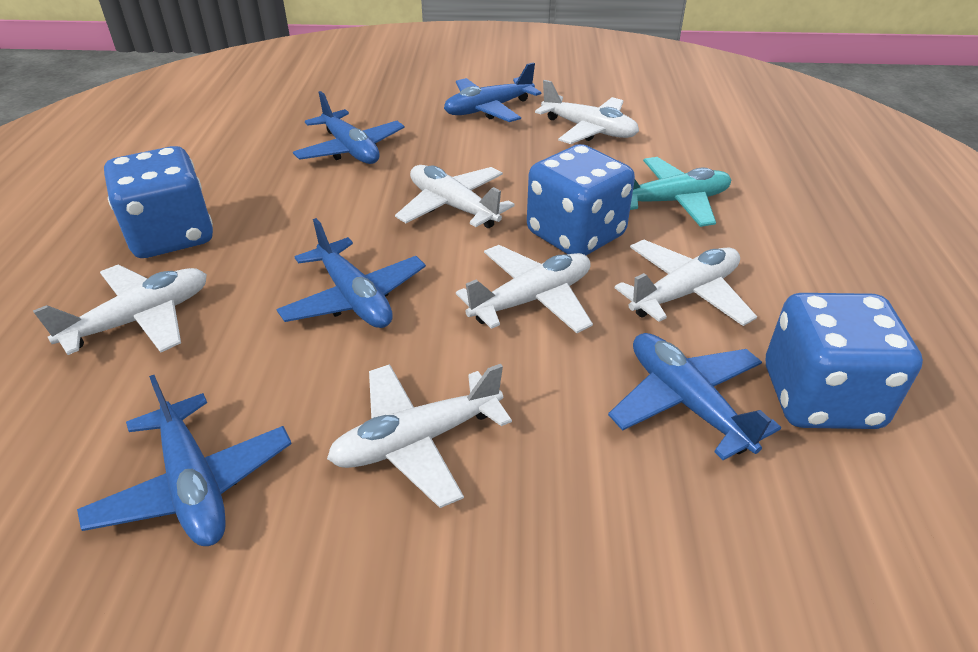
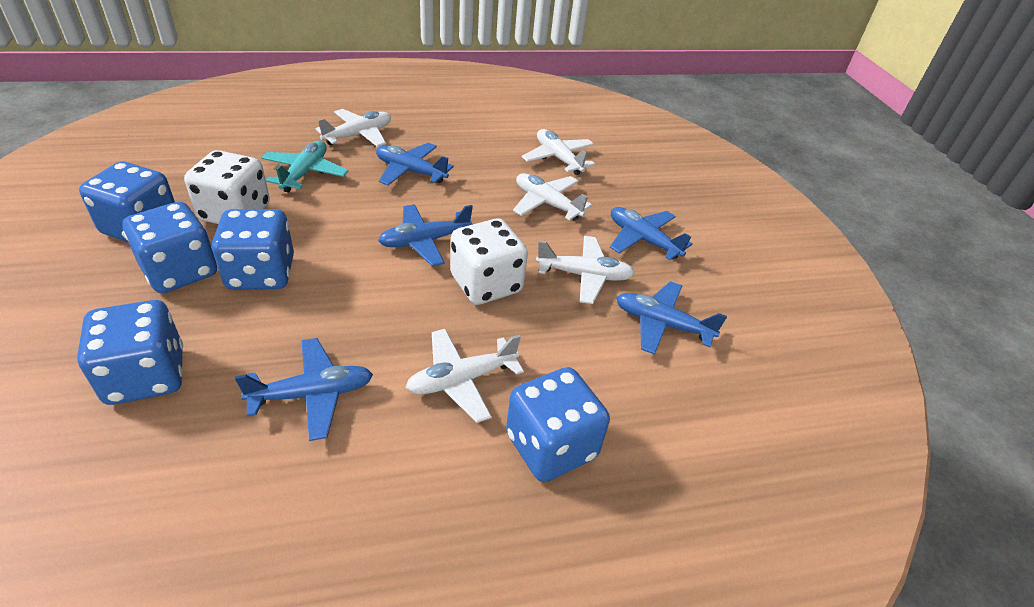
blue dice: [104,146,213,258] [527,144,635,255] [766,293,923,429] = 3 -> [77,300,183,405] [79,162,175,242] [122,202,217,293] [212,209,294,290] [506,367,610,482] = 5
white dice: none = 0 -> [184,150,270,224] [450,218,528,305] = 2
white plane: [33,265,207,355] [327,364,512,508] [395,165,515,228] [456,245,593,333] [535,80,639,144] [615,240,757,326] = 6 -> [315,109,391,147] [406,329,524,423] [513,173,592,221] [522,129,595,175] [536,236,635,304] = 5

